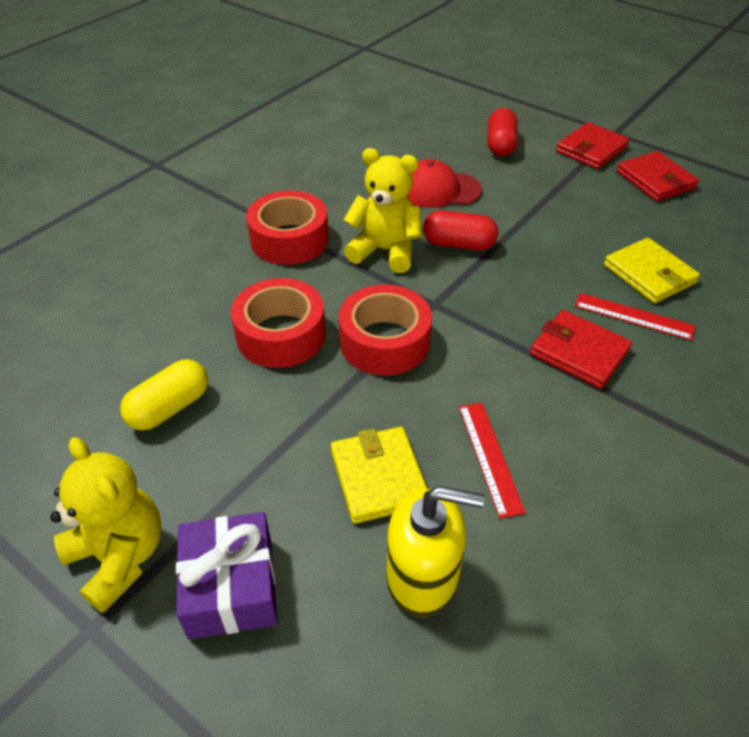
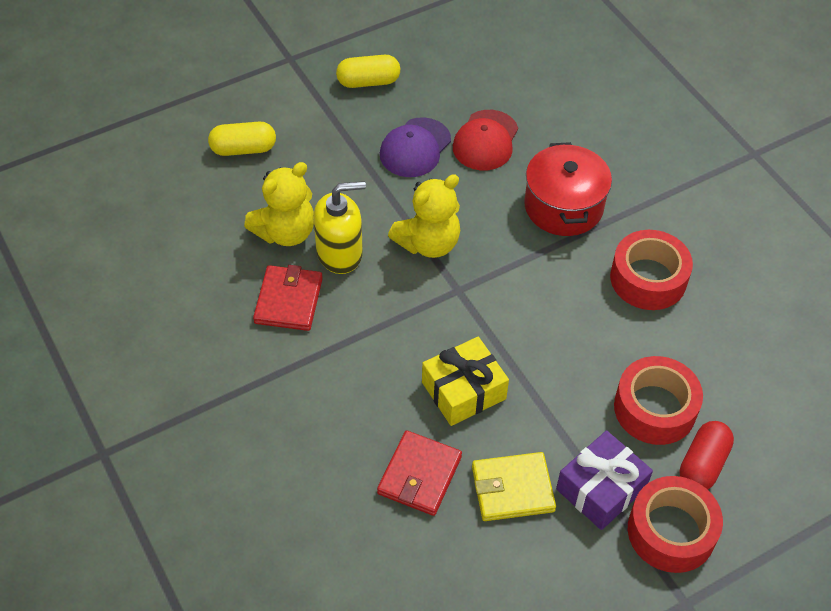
purple cap: none = 0 -> [380,117,451,177] = 1
red capsule: [423,210,498,251] [488,108,518,156] = 2 -> [680,421,734,490] = 1
red pot: none = 0 -> [524,142,612,236] = 1
red ruler: [459,403,526,518] [575,293,696,341] = 2 -> none = 0
red wallet: [530,310,632,389] [556,122,630,169] [617,151,699,201] = 3 -> [253,265,323,331] [377,430,462,516] = 2
yellow capsule: [120,359,208,430] = 1 -> [208,122,276,156] [336,55,400,88] = 2
yellow gift: none = 0 -> [422,337,509,426] = 1
yellow wallet: [331,427,427,524] [604,238,700,303] = 2 -> [472,452,556,521] = 1

